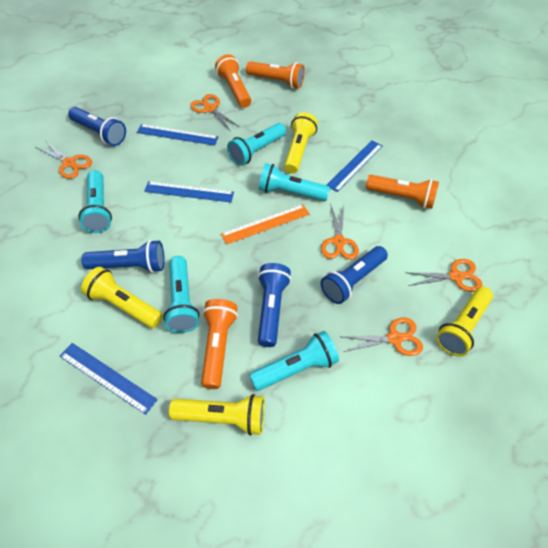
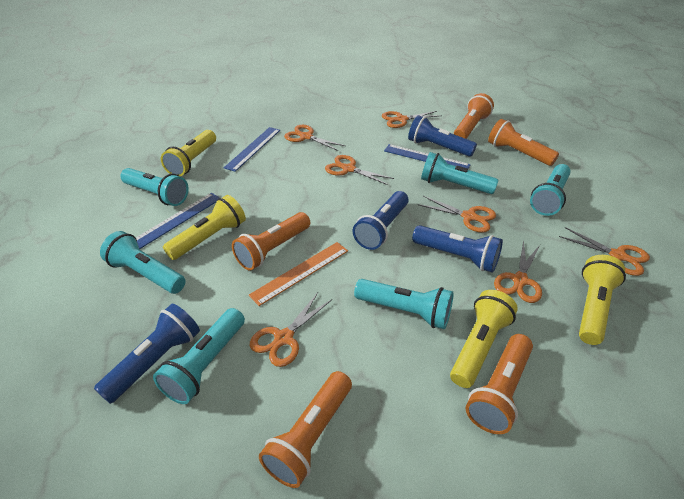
blue ruler: [60,343,158,415] [137,124,218,146] [144,181,234,202] [326,140,382,192] = 4 -> [136,193,220,249] [224,127,280,172] [384,144,471,169] = 3
orange flashlight: [201,299,238,389] [215,54,251,108] [246,61,305,89] [366,175,439,209] = 4 -> [232,212,310,270] [259,371,352,488] [454,93,494,139] [465,334,533,434] [488,119,559,166] = 5
orange scissors: [35,140,92,179] [190,94,240,132] [321,206,359,260] [342,317,423,356] [405,259,483,292] = 5 -> [250,293,331,367] [284,125,345,151] [325,155,394,185] [382,111,442,128] [418,196,496,233] [494,241,542,303] [559,227,650,276] = 7
turquoise flashlight: [78,170,112,233] [163,256,200,333] [227,123,286,166] [249,331,339,391] [259,163,330,201] = 5 -> [100,231,186,294] [120,168,189,206] [153,308,245,404] [354,279,453,329] [421,152,498,194] [530,164,571,216] = 6

